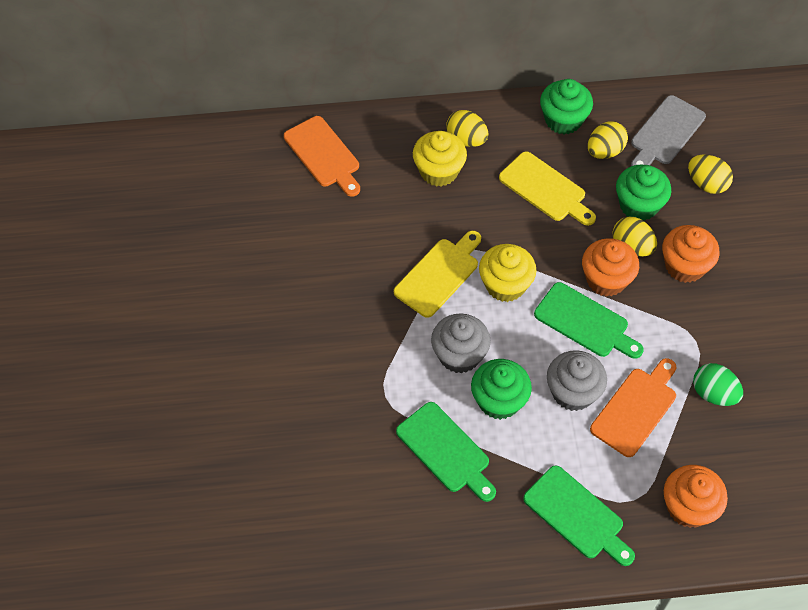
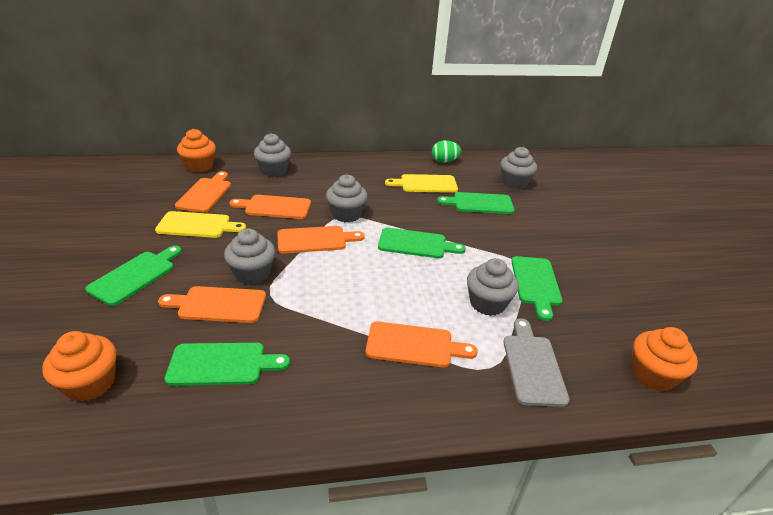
green cupcake: [471,359,532,420] [540,79,593,134] [616,165,671,221] = 3 -> none = 0
green cutting board: [396,402,496,502] [523,465,635,566] [534,282,644,359] = 3 -> [85,246,182,306] [165,343,290,386] [378,228,466,258] [437,192,515,214] [511,256,563,321] = 5
grey cupcake: [431,313,491,373] [547,350,607,411] = 2 -> [224,229,275,285] [254,133,291,177] [326,174,368,222] [467,258,519,316] [501,147,537,189] = 5
orange cutting board: [284,116,360,197] [590,358,676,457] = 2 -> [158,286,266,323] [175,171,231,213] [230,195,311,219] [277,226,365,254] [366,321,478,367] = 5
yellow cupcake: [413,131,467,187] [479,244,537,302] = 2 -> none = 0
yellow egg: [446,110,488,147] [588,121,628,159] [613,217,657,257] [688,155,733,194] = 4 -> none = 0

